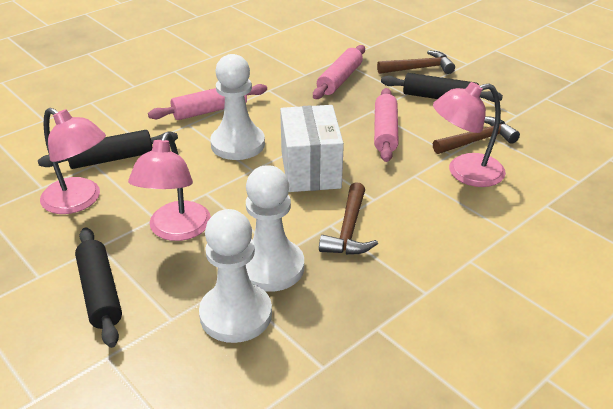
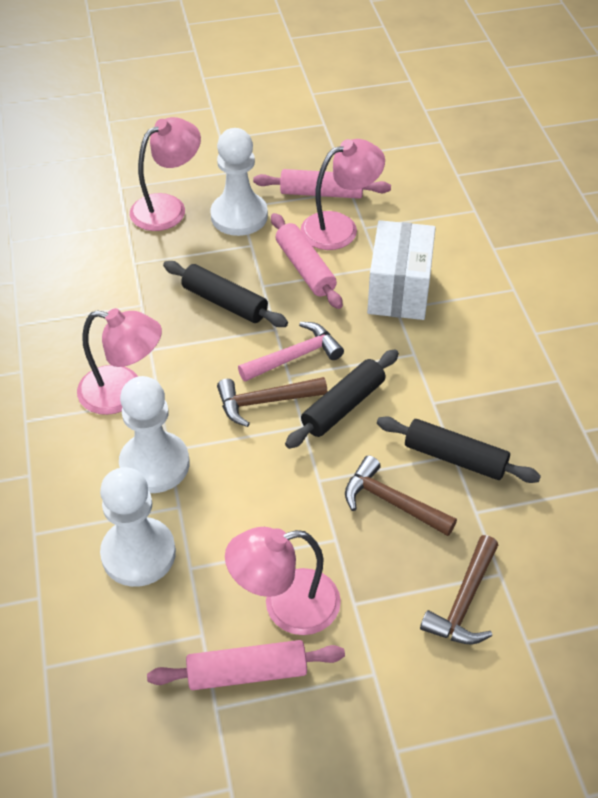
pink hammer: none = 0 -> [238,322,344,382] = 1
pink lamp: [40,108,106,214] [128,132,211,241] [433,82,506,187] = 3 -> [77,308,162,415] [130,117,201,231] [225,527,341,635] [300,139,385,250] = 4

